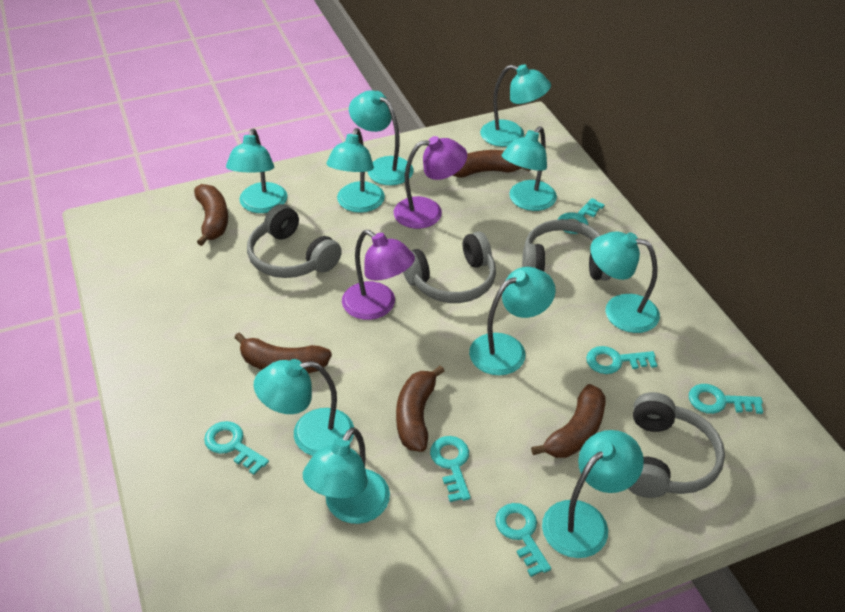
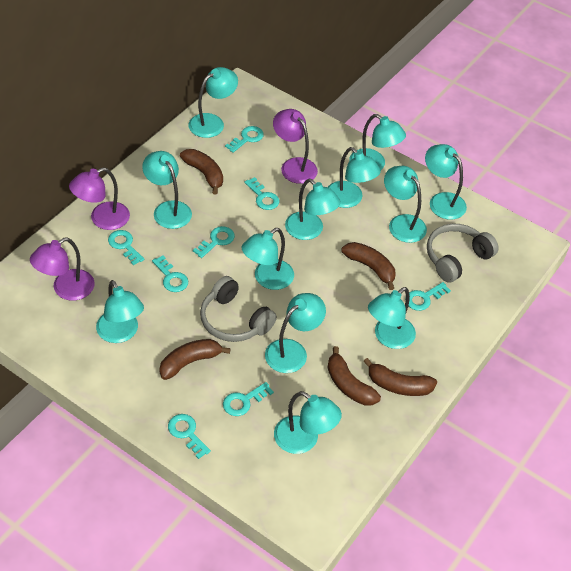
grey headphones: [247,204,342,278] [403,231,496,303] [522,219,611,281] [628,392,725,498] = 4 -> [200,276,277,342] [427,224,499,283] = 2
purple lamp: [342,230,415,320] [394,136,467,229] = 2 -> [30,237,95,301] [69,168,130,230] [273,109,318,184] = 3
turquoise key: [204,421,269,475] [430,436,471,502] [495,503,551,577] [558,198,605,234] [586,346,657,374] [689,384,763,414] = 6 -> [108,230,144,265] [152,255,188,292] [168,414,211,459] [193,226,235,258] [223,382,274,416] [225,126,264,153] [244,177,279,210] [405,282,451,311] = 8
turquoise lamp: [226,129,287,213] [254,359,354,456] [303,427,390,524] [326,128,385,213] [349,90,413,185] [469,267,556,375] [480,64,551,147] [502,126,557,211] [542,430,644,558] [590,231,660,333] = 10 -> [96,280,144,343] [142,151,192,229] [189,67,238,138] [242,228,294,290] [265,293,326,373] [274,391,342,454] [285,179,341,240] [328,147,381,208] [349,114,406,170] [368,287,416,349] [384,166,427,243] [425,144,467,220] = 12

